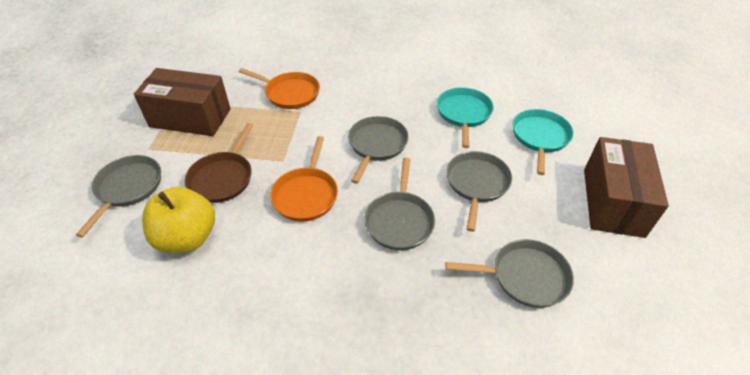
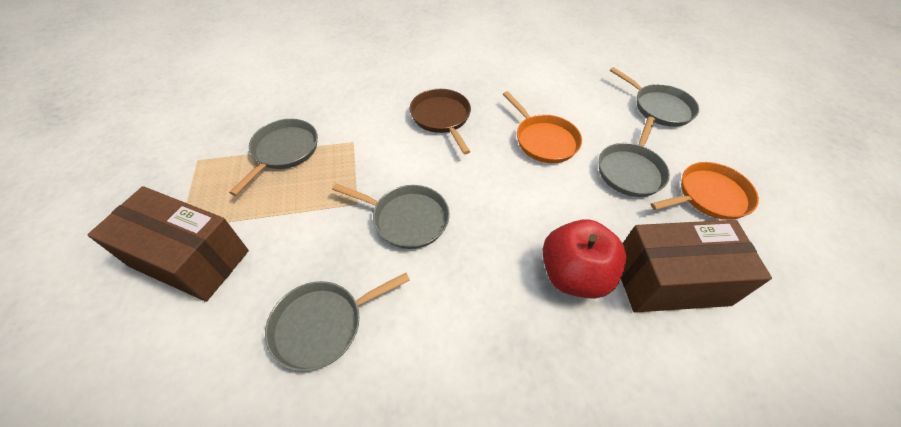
red apple: none = 0 -> [542,219,627,299] = 1
turquoise pan: [437,87,494,148] [513,109,574,175] = 2 -> none = 0
yellow apple: [142,187,215,253] = 1 -> none = 0

